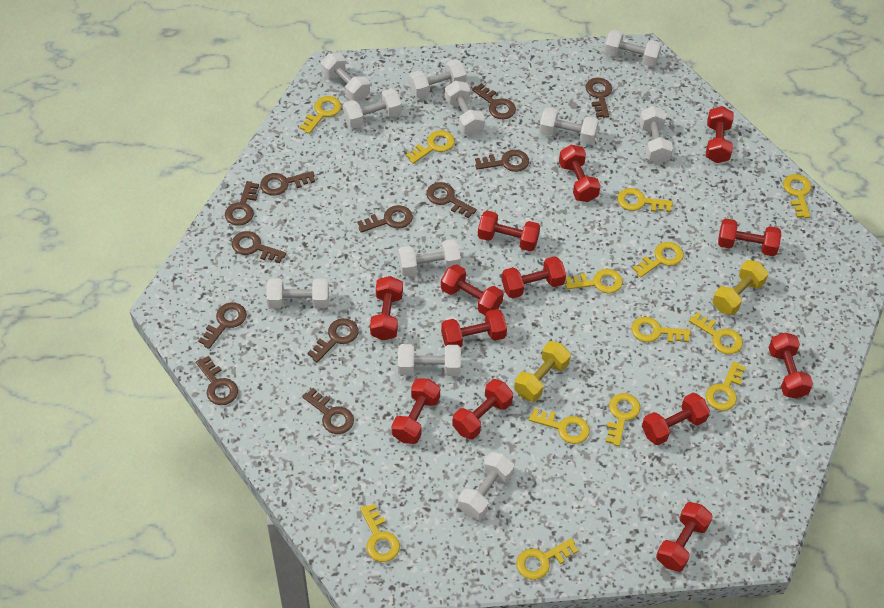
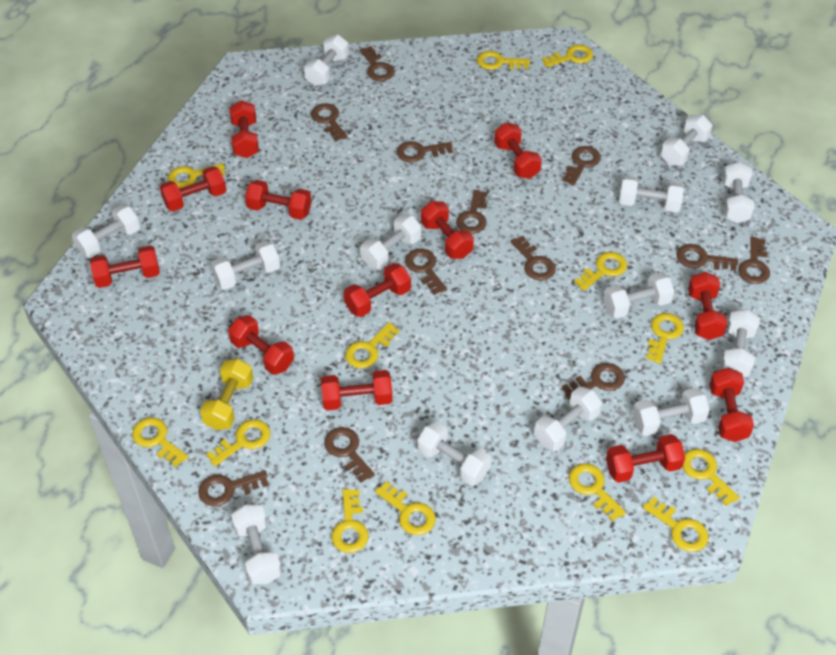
red dumbbell: [370,276,403,340] [392,378,440,444] [441,265,503,315] [441,309,507,347] [452,379,513,440] [478,211,540,251] [502,256,566,298] [559,145,601,202] [642,393,710,445] [656,502,713,572] [706,106,734,163] [718,219,781,256] [768,333,813,399] = 13 -> [90,245,160,288] [160,166,226,211] [228,315,294,375] [230,100,259,158] [245,180,311,220] [321,370,393,410] [344,263,411,317] [421,201,474,259] [494,123,542,179] [606,434,685,483] [688,272,727,340] [709,368,754,442] = 12
white dumbbell: [266,278,329,309] [321,53,370,101] [343,89,402,128] [398,239,461,277] [398,344,461,376] [409,59,467,98] [445,81,485,135] [458,452,514,520] [539,107,599,145] [604,30,662,67] [639,106,673,163] = 11 -> [72,205,140,258] [211,241,280,290] [231,505,282,585] [304,35,349,86] [361,214,421,270] [417,422,491,486] [534,386,602,451] [603,273,674,318] [619,175,684,213] [632,388,710,436] [661,115,713,166] [721,309,760,377] [722,162,755,223] = 13
yellow dumbbell: [514,341,571,402] [712,260,768,315] = 2 -> [200,359,253,430] = 1

